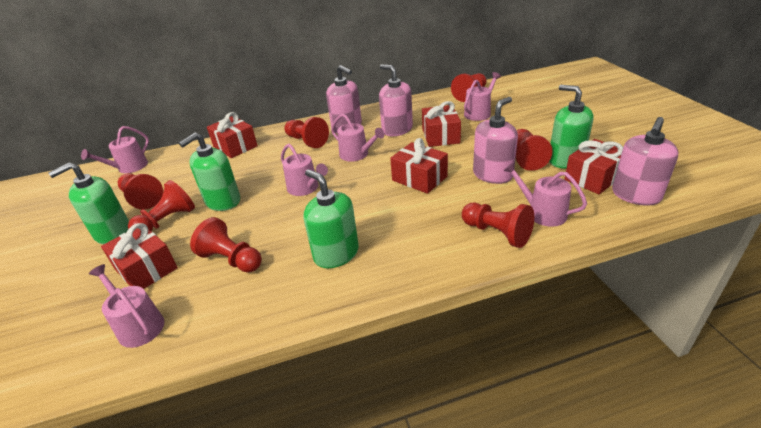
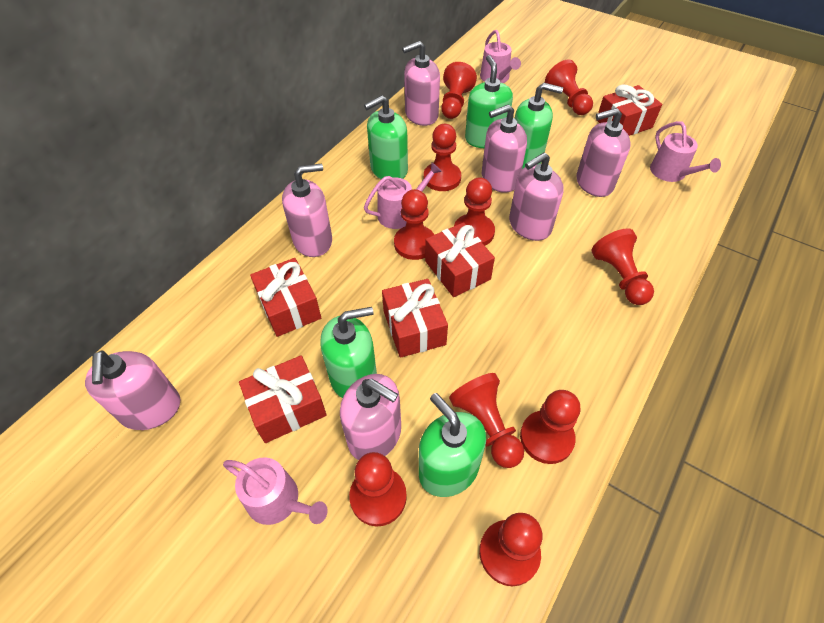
green soap dispenser: [49,163,129,244] [179,133,240,211] [304,169,359,268] [549,85,593,169] = 4 -> [320,307,377,398] [364,95,408,179] [419,393,486,497] [465,55,513,148] [515,83,563,169] = 5
pink soap dispenser: [326,65,362,133] [379,65,413,136] [473,97,518,184] [612,117,678,206] = 4 -> [85,350,180,430] [282,164,332,257] [340,374,401,460] [402,41,440,126] [482,104,527,193] [509,152,564,241] [577,108,631,197] = 7
pink watering can: [81,126,149,173] [89,264,165,348] [281,144,328,196] [331,114,385,162] [464,72,501,121] [503,162,587,227] = 6 -> [223,457,328,525] [364,162,442,229] [480,30,521,83] [650,121,721,182] = 4
red pawn: [118,173,163,209] [128,180,195,231] [190,217,262,273] [284,117,329,148] [451,73,487,102] [462,202,534,248] [516,129,552,171] = 7 -> [349,452,407,526] [394,189,434,260] [424,124,461,191] [441,62,477,119] [449,373,524,468] [454,178,495,246] [479,513,543,586] [520,390,580,464] [545,60,593,115] [591,228,654,305] = 10

